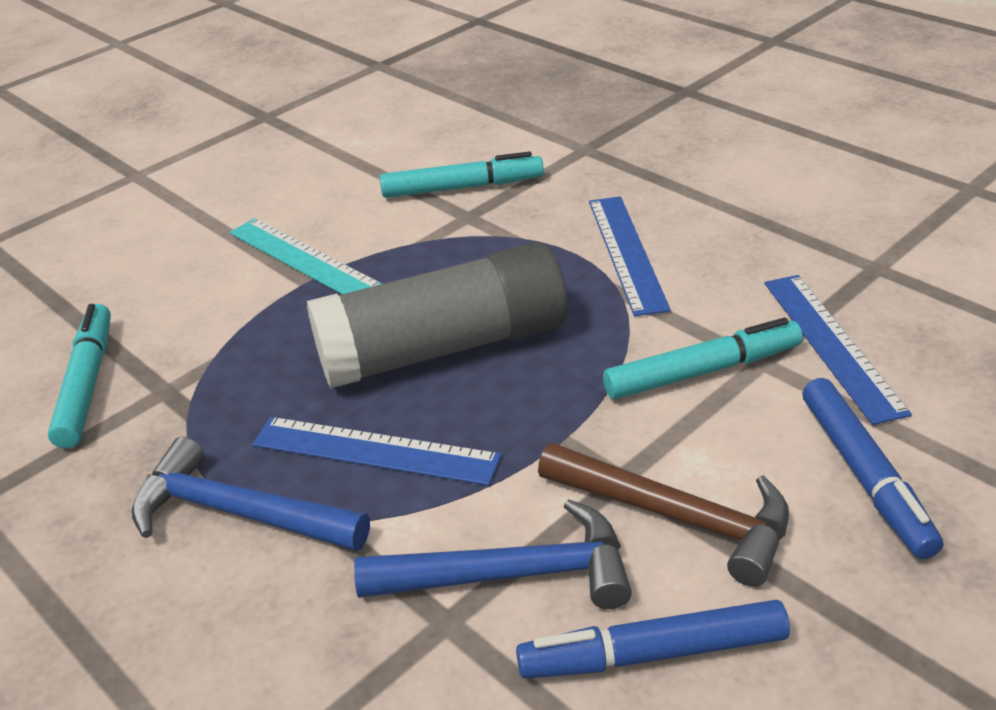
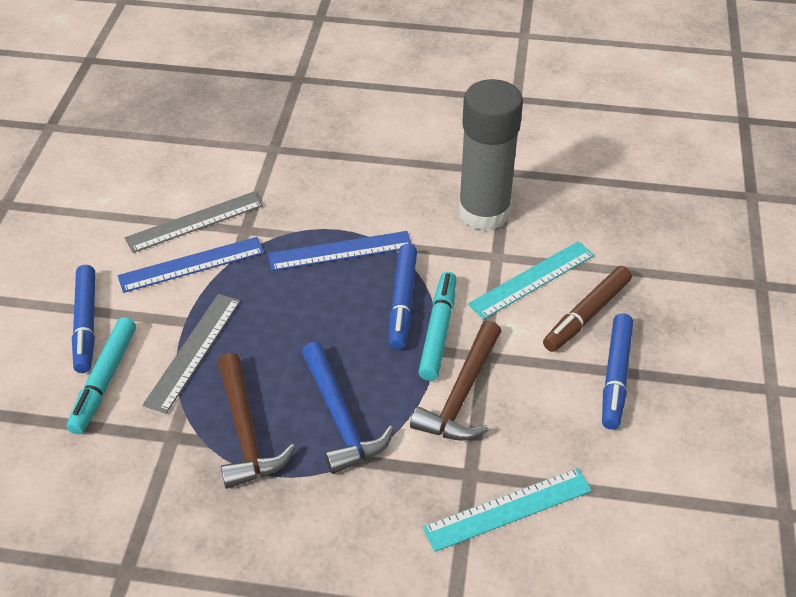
blue hammer: [131,437,370,551] [354,499,632,609] = 2 -> [301,342,394,474] = 1
blue marker: [516,600,790,679] [802,378,943,559] = 2 -> [72,265,95,373] [389,244,417,350] [602,313,633,429] = 3
blue ruler: [252,417,502,486] [589,196,671,316] [764,275,912,425] = 3 -> [118,237,264,293] [268,231,412,271] = 2
brown hammer: [538,443,789,587] = 1 -> [218,353,296,489] [410,321,501,441] = 2
brown marker: none = 0 -> [543,266,632,352] = 1
grey ruler: none = 0 -> [125,192,263,253] [143,294,240,414] = 2
turquoise marker: [48,304,111,448] [380,151,544,198] [603,318,803,399] = 3 -> [67,317,136,434] [419,272,457,381] = 2
turquoise ruler: [229,218,382,294] = 1 -> [423,468,592,552] [468,241,594,319] = 2

